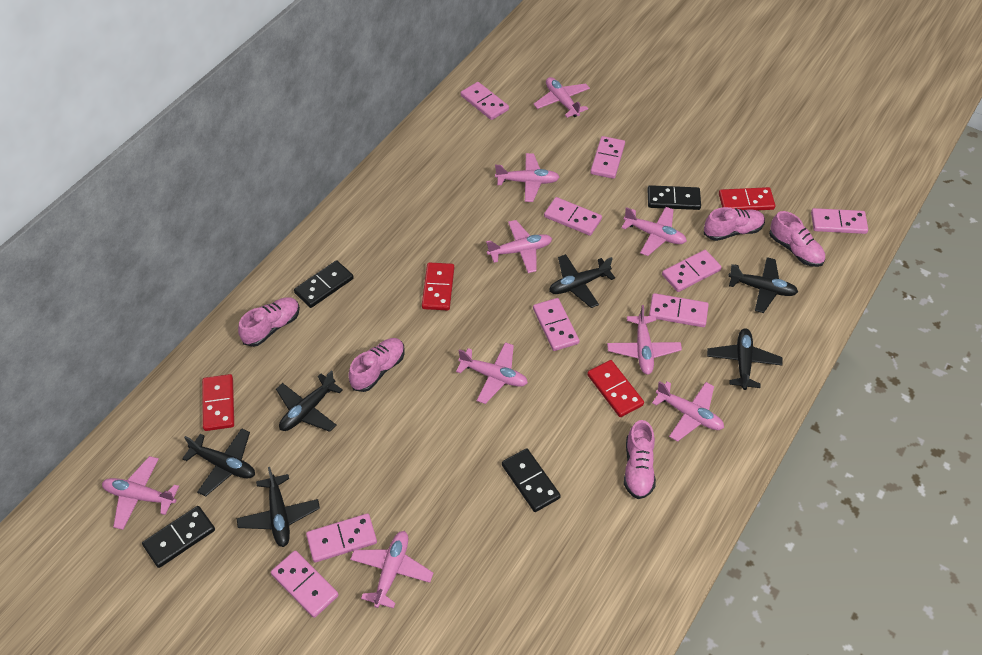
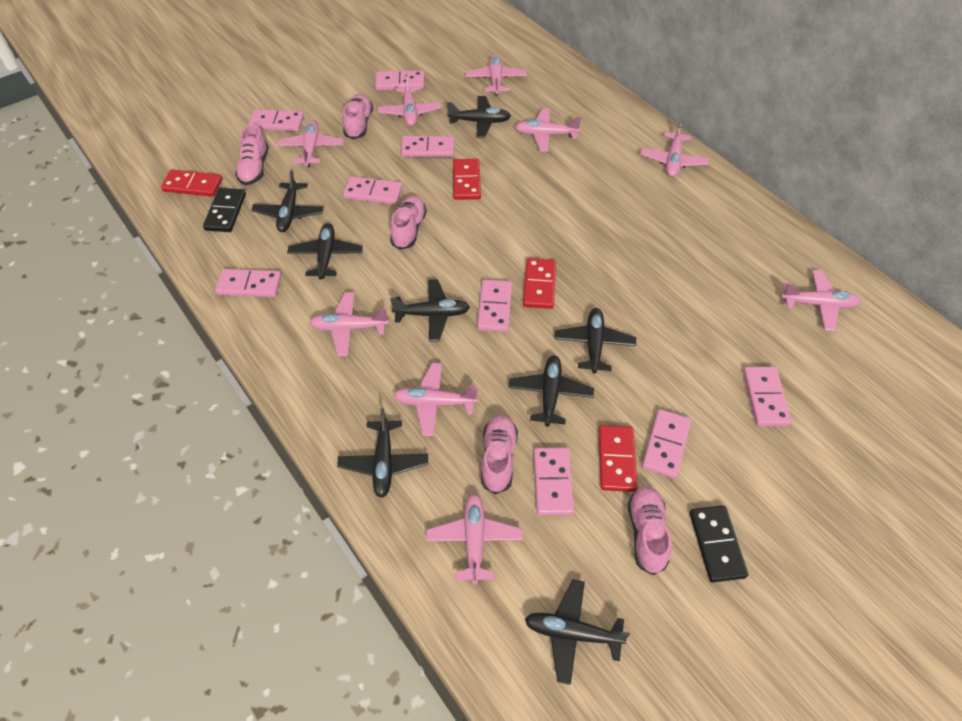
black domino: [142,506,215,568] [294,260,354,308] [502,448,561,512] [647,185,701,210] = 4 -> [203,188,246,232] [690,505,748,583] = 2
black plane: [182,428,255,497] [236,467,320,547] [276,370,343,432] [549,254,615,308] [707,328,783,390] [728,257,798,313] = 6 -> [251,170,324,232] [287,223,363,280] [337,408,428,498] [390,279,470,342] [447,96,511,138] [508,356,594,427] [525,579,630,685] [554,308,636,374] = 8

